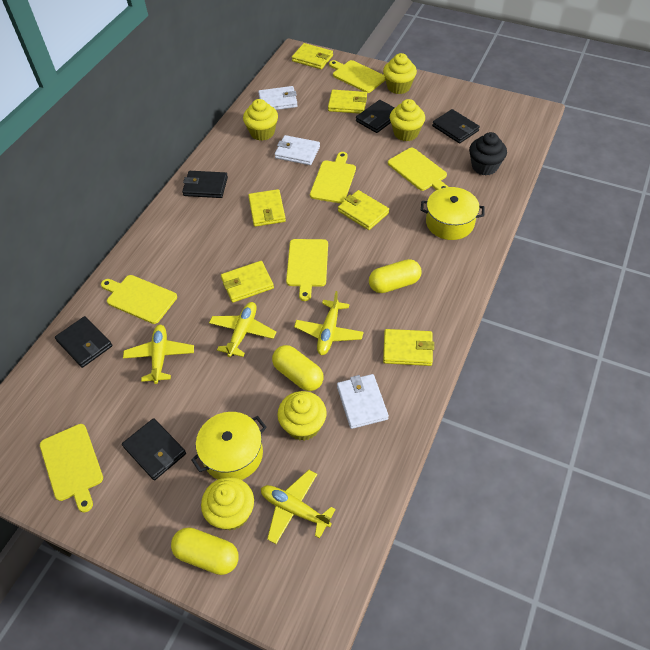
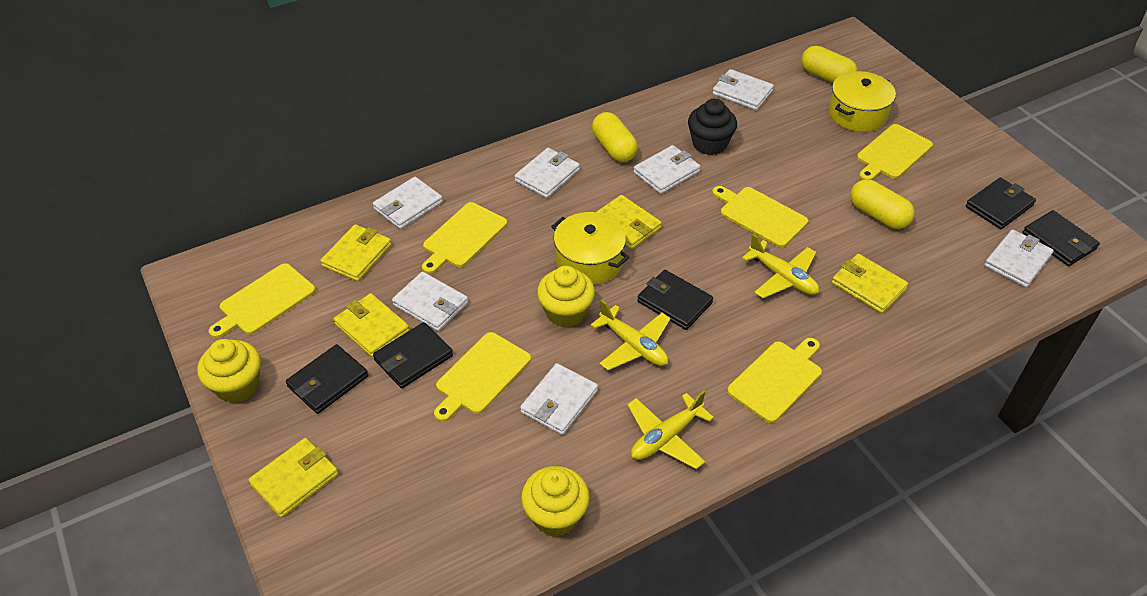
white wallet: [258,86,298,110] [275,135,320,165] [337,374,389,429] = 3 -> [373,177,443,229] [392,272,468,331] [515,148,580,198] [520,363,598,435] [633,145,701,194] [712,69,774,110] [984,229,1054,288] = 7
yellow cupcake: [201,477,254,530] [243,99,278,141] [277,391,327,441] [383,53,417,94] [390,99,425,141] = 5 -> [197,339,261,403] [521,466,590,536] [537,266,595,328] = 3
yellow plane: [123,325,194,384] [209,302,276,357] [261,470,336,544] [294,291,364,355] = 4 -> [591,300,671,370] [627,390,714,469] [742,234,819,298] = 3
yellow wallet: [221,261,274,303] [248,189,286,227] [292,43,333,69] [328,90,367,114] [338,190,389,230] [383,329,434,366] = 6 -> [248,438,338,518] [320,224,391,281] [334,293,410,357] [596,195,662,249] [832,254,908,313] = 5

